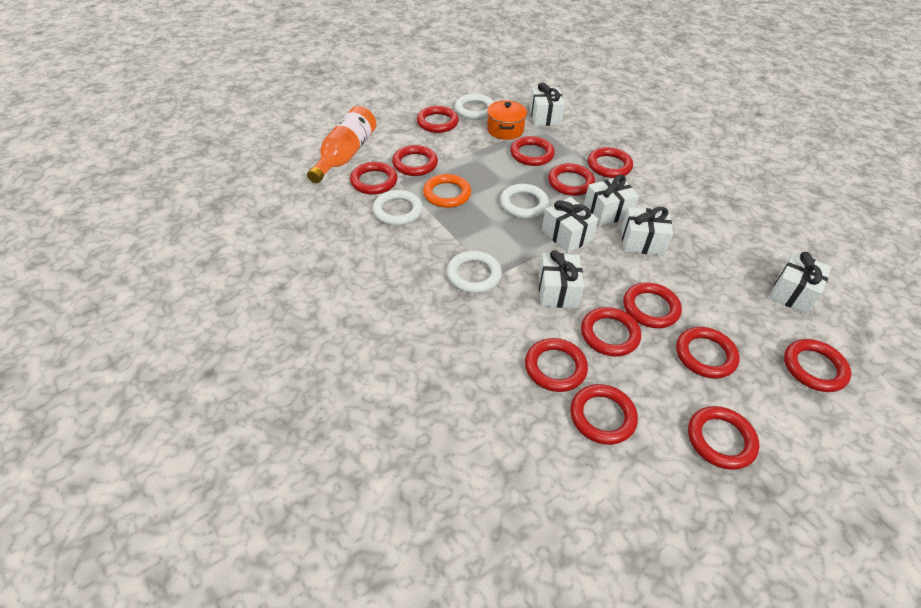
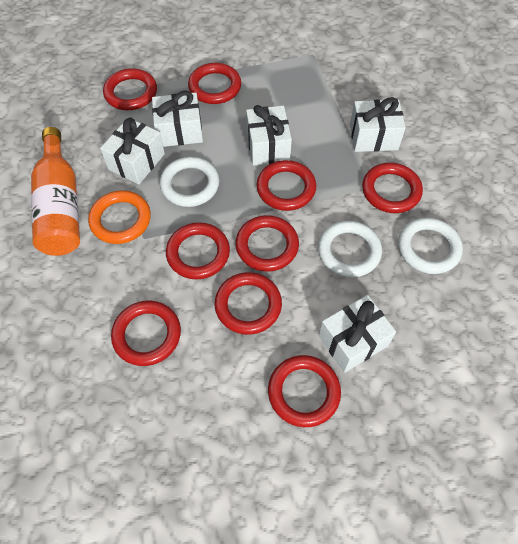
orange pot: [487,100,527,140] = 1 -> none = 0
red ring: [350,162,398,195] [392,145,438,176] [417,106,459,133] [510,136,555,166] [525,338,588,392] [548,163,595,196] [570,384,638,445] [581,307,641,357] [588,147,633,178] [623,282,682,328] [676,327,740,379] [688,406,759,470] [784,339,851,392] = 13 -> [103,68,157,110] [111,301,181,366] [166,222,230,279] [188,63,241,104] [215,272,282,335] [235,215,299,272] [257,160,316,211] [268,355,341,427] [362,163,423,213] = 9
white gift: [529,82,565,126] [539,250,584,308] [542,197,598,253] [584,175,639,226] [621,207,673,255] [769,252,831,314] = 6 -> [100,118,165,184] [152,91,203,147] [246,105,292,166] [319,295,396,373] [350,97,406,152] = 5
white ring: [373,190,423,226] [447,251,502,293] [455,94,494,120] [500,184,549,218] = 4 -> [160,157,219,207] [318,221,382,277] [398,218,463,274] = 3

